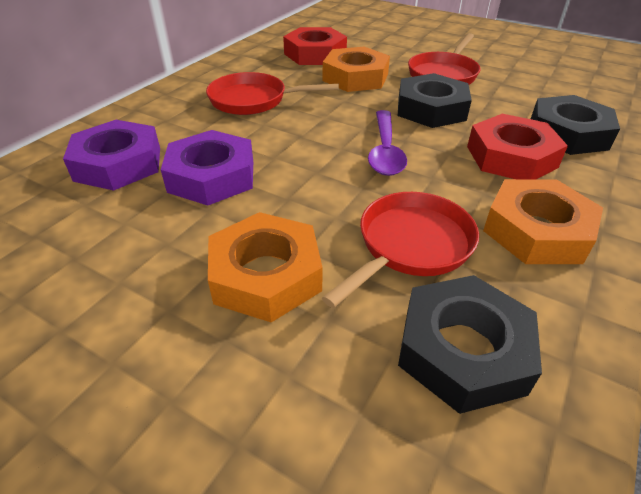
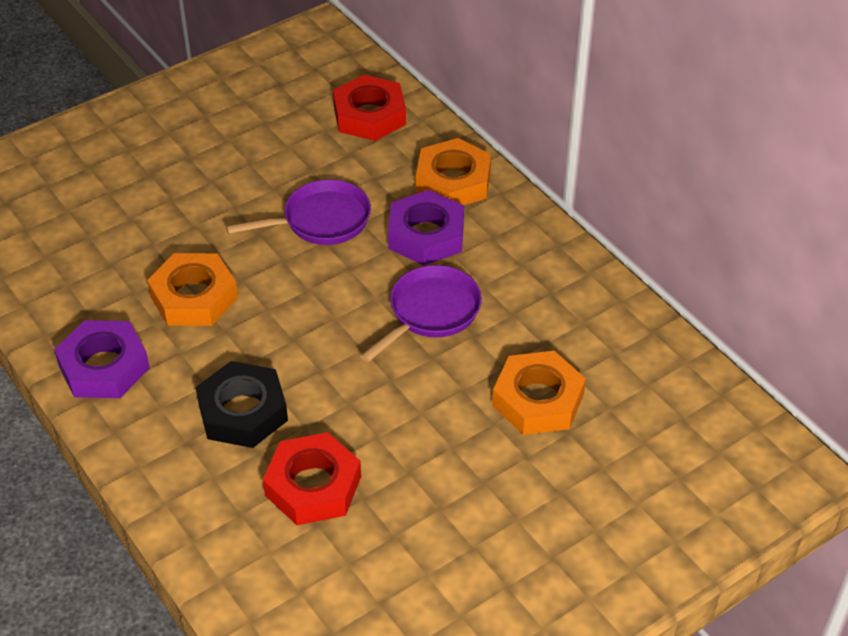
black nut: [398,73,472,128] [398,275,542,414] [531,95,620,155] = 3 -> [196,361,288,448] = 1
purple pan: none = 0 -> [226,179,371,245] [360,265,482,362] = 2
purple spoon: [368,110,407,176] = 1 -> none = 0
red pan: [206,72,339,115] [322,192,479,308] [408,33,481,85] = 3 -> none = 0

